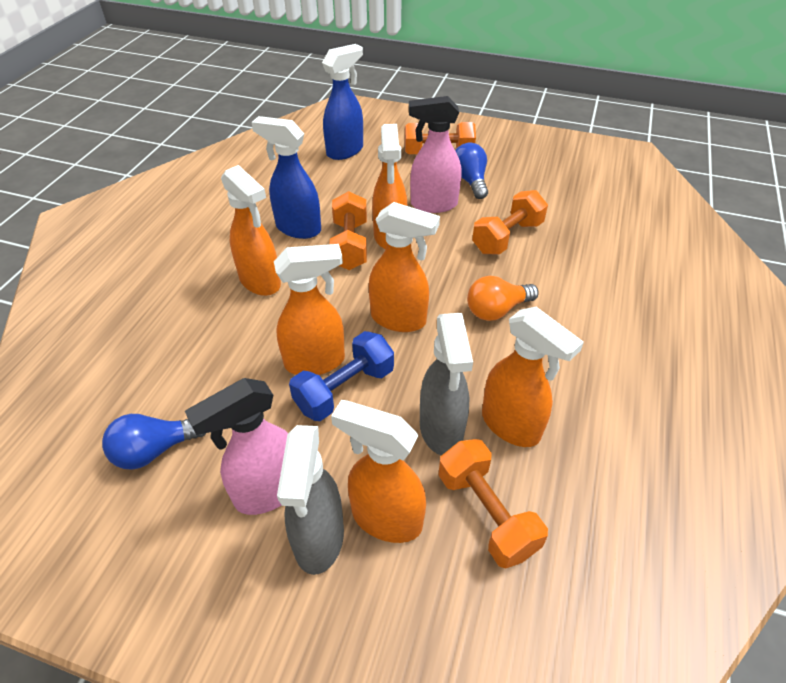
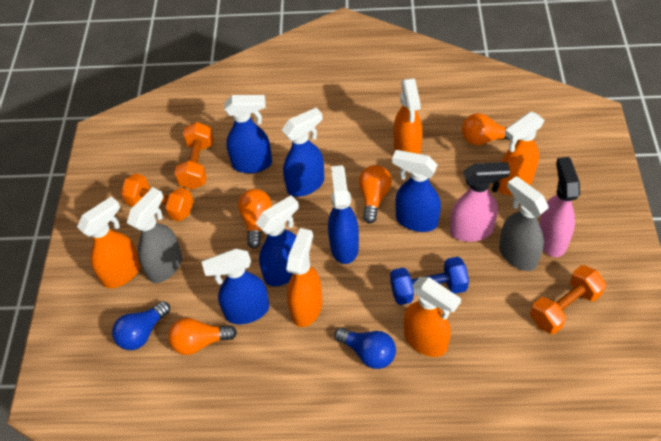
blue spray bottle: [251,116,321,239] [322,44,363,160] = 2 -> [202,249,269,324] [224,95,272,173] [256,195,299,286] [282,108,324,197] [328,165,359,264] [392,150,441,232] = 6
orange dumbbell: [330,191,367,270] [405,122,476,154] [439,439,548,568] [472,190,548,254] = 4 -> [121,173,194,222] [174,122,214,189] [530,265,606,334] = 3
orange light bulb: [467,276,538,321] = 1 -> [168,318,237,355] [238,189,271,248] [359,165,392,224] [462,113,510,145] = 4
orange spray bottle: [221,165,281,296] [274,244,345,375] [331,400,426,543] [369,202,440,332] [372,124,408,249] [482,307,584,447] = 6 -> [77,196,141,288] [286,228,322,327] [394,78,423,154] [404,277,461,357] [498,112,544,195] = 5

